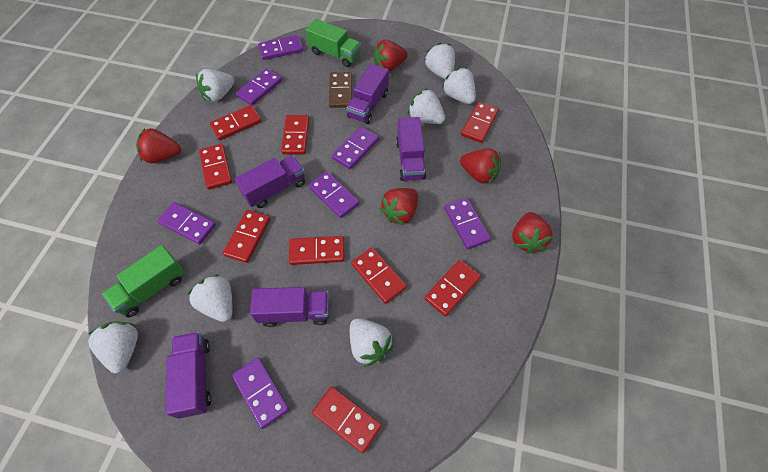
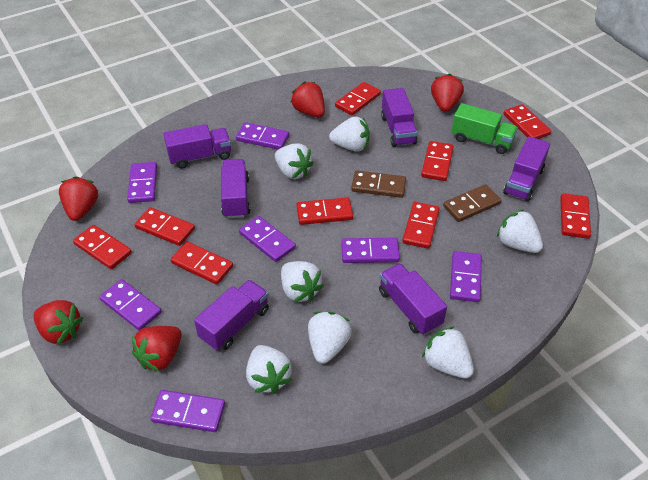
brown domino: [329,72,352,108] = 1 -> [351,171,406,198] [443,184,502,222] = 2
green truck: [102,245,184,317] [306,19,361,67] = 2 -> [451,103,518,154] = 1
purple truck: [166,332,212,419] [235,156,305,208] [250,287,329,327] [347,64,389,124] [396,117,426,181] = 5 -> [164,124,231,169] [194,280,269,351] [221,159,250,218] [379,263,447,335] [381,88,417,147] [503,136,550,202] = 6

